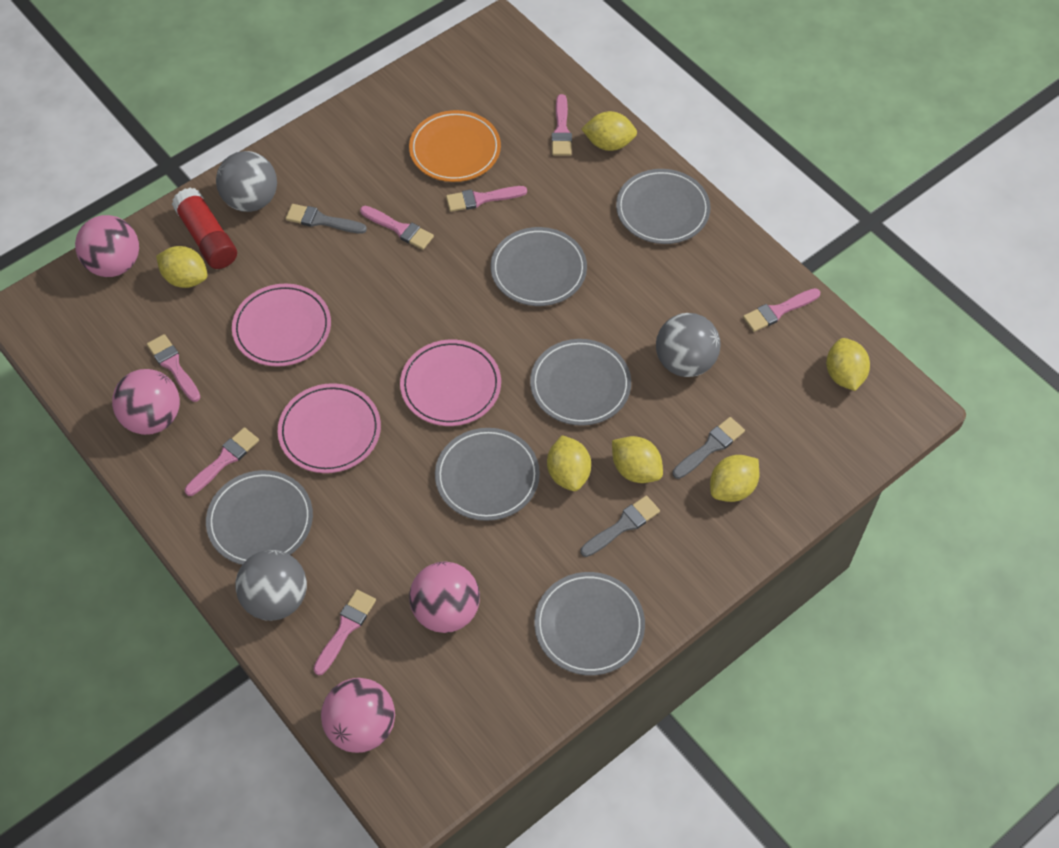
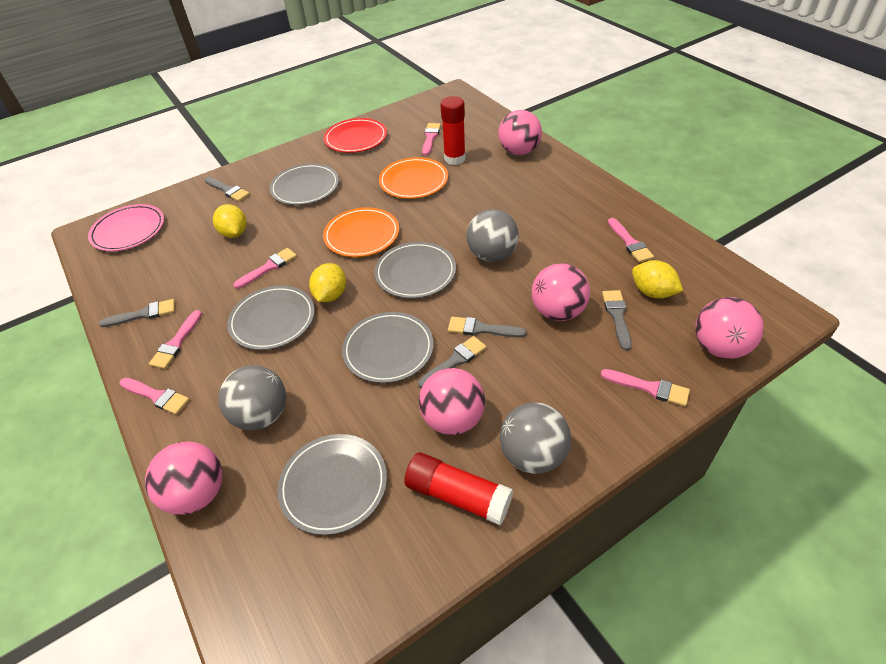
grey brush: [286,204,367,234] [581,495,660,557] [672,417,745,479] = 3 -> [99,299,175,327] [205,177,250,201] [418,336,486,388] [448,317,527,337] [602,290,632,351] = 5
grey plate: [206,470,313,565] [435,428,540,521] [491,227,587,306] [530,339,631,426] [534,572,645,675] [616,169,711,244] = 6 -> [227,286,315,350] [270,164,339,205] [278,434,387,535] [342,312,434,383] [374,242,456,298] = 5
orange plate: [409,110,501,182] = 1 -> [323,207,399,257] [379,157,448,199] = 2
pink ball: [75,215,139,277] [112,369,180,435] [321,678,395,753] [409,562,480,633] = 4 -> [145,441,223,515] [419,368,485,435] [498,110,542,155] [532,263,590,321] [695,297,764,359] = 5
pink brush: [147,334,200,402] [185,427,259,496] [313,590,376,676] [360,206,434,250] [446,186,527,212] [552,94,572,156] [743,288,820,332] = 7 -> [119,378,190,415] [149,310,202,369] [233,248,297,289] [422,123,441,156] [600,369,690,406] [608,218,654,263] = 6
pink plate: [232,284,331,367] [278,383,381,473] [400,339,501,426] = 3 -> [88,204,164,251] = 1
red glue stick: [172,188,237,269] = 1 -> [404,453,513,525] [440,96,466,165] = 2
red plate: none = 0 -> [324,118,387,153] = 1
yellow lemon: [156,246,207,288] [547,435,591,491] [581,111,637,151] [612,436,663,483] [710,455,759,502] [826,338,870,391] = 6 -> [213,204,247,238] [309,263,346,302] [632,260,683,298] = 3

